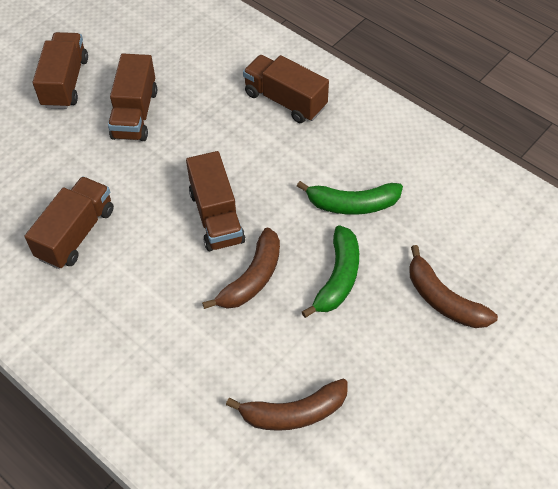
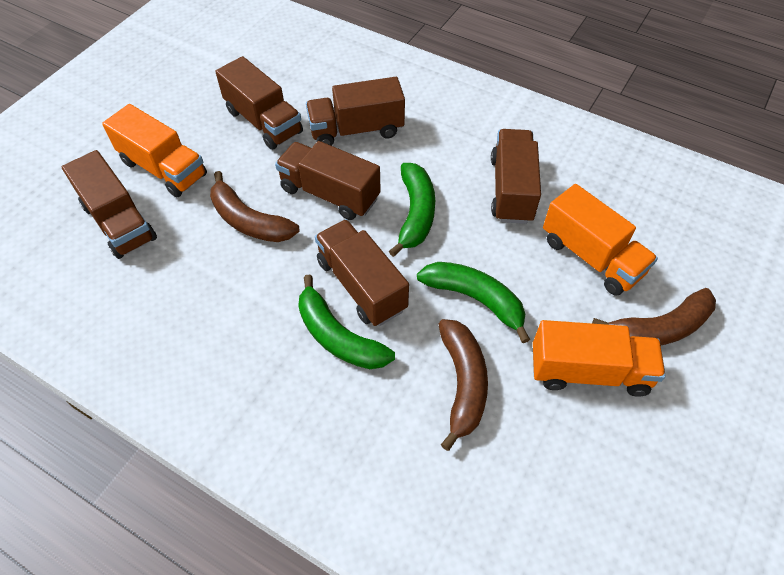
brown truck: [24,177,114,269] [33,32,88,109] [108,54,157,141] [186,151,245,251] [243,55,329,123] = 5 -> [62,150,157,259] [215,56,303,150] [275,141,381,220] [306,77,405,146] [315,219,409,326] [491,129,541,224] = 6
green banana: [297,181,403,215] [302,225,359,318] = 2 -> [298,274,395,369] [389,163,435,257] [417,262,530,343] = 3
orange truck: none = 0 -> [102,104,207,197] [533,320,666,397] [543,184,658,296] = 3

